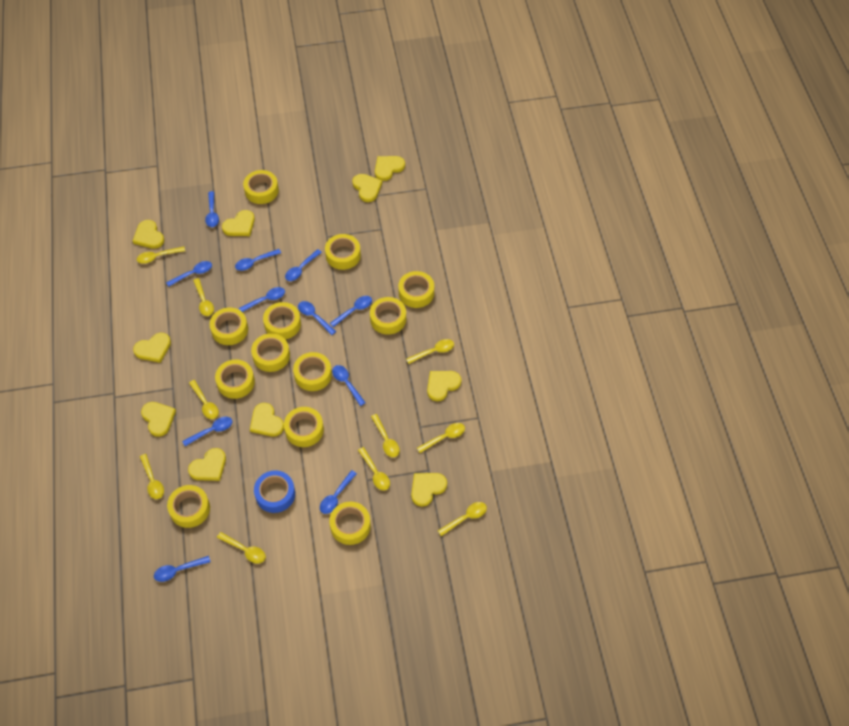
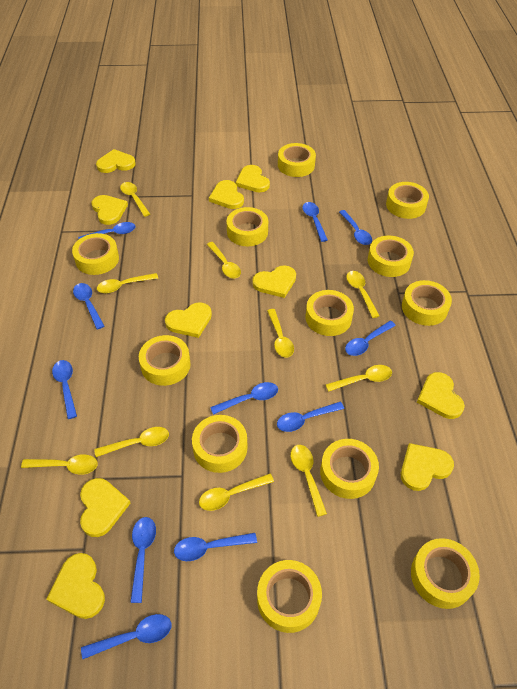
blue tape: [254,470,295,513] = 1 -> none = 0

